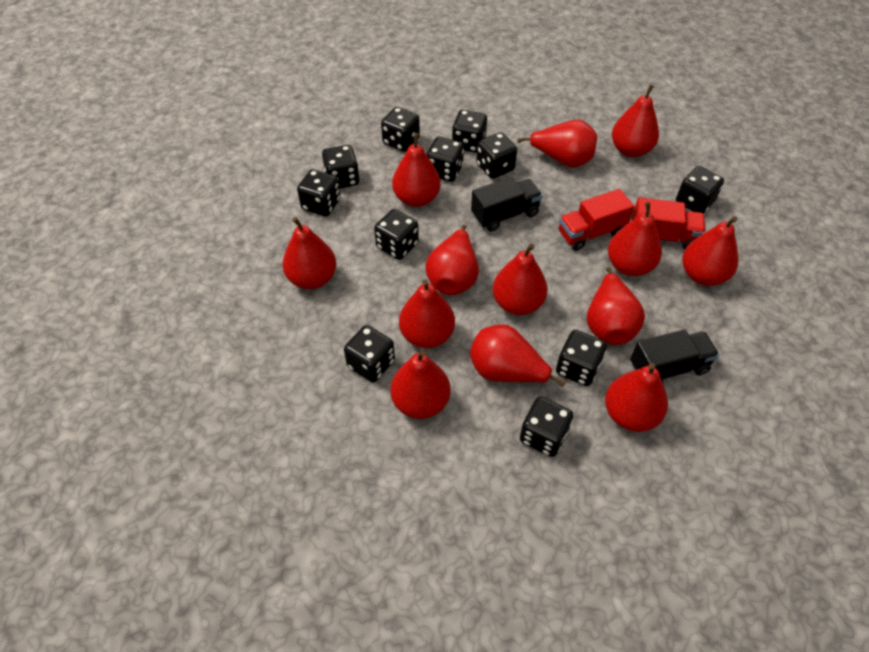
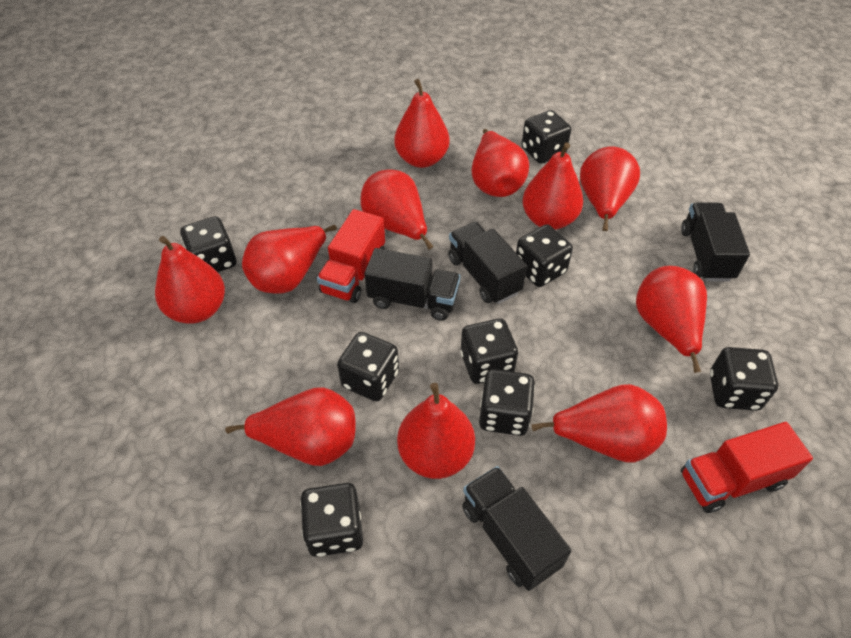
black dice: [297,169,341,217] [322,145,360,189] [344,325,395,382] [374,209,419,260] [381,107,420,152] [427,137,464,182] [452,110,487,153] [476,132,517,179] [520,396,573,457] [556,330,607,386] [676,166,724,213] = 11 -> [180,216,236,272] [300,483,363,557] [337,332,399,401] [460,318,518,384] [479,369,535,436] [516,224,573,287] [522,110,571,164] [710,347,778,411] = 8
black truck: [471,177,543,231] [630,329,719,382] = 2 -> [364,248,460,321] [448,222,527,304] [462,466,571,591] [681,202,750,282] = 4
red pear: [282,217,336,289] [390,350,451,419] [392,133,441,207] [399,279,455,348] [425,225,479,295] [470,324,566,387] [493,244,548,315] [517,120,597,168] [587,267,645,345] [605,363,668,432] [608,202,662,276] [612,84,659,157] [682,216,738,286] = 13 -> [155,236,225,324] [225,387,356,466] [242,225,337,294] [361,169,434,250] [394,79,450,168] [397,383,475,479] [472,129,529,197] [522,143,583,230] [531,384,667,463] [580,146,640,231] [636,266,707,373] = 11

